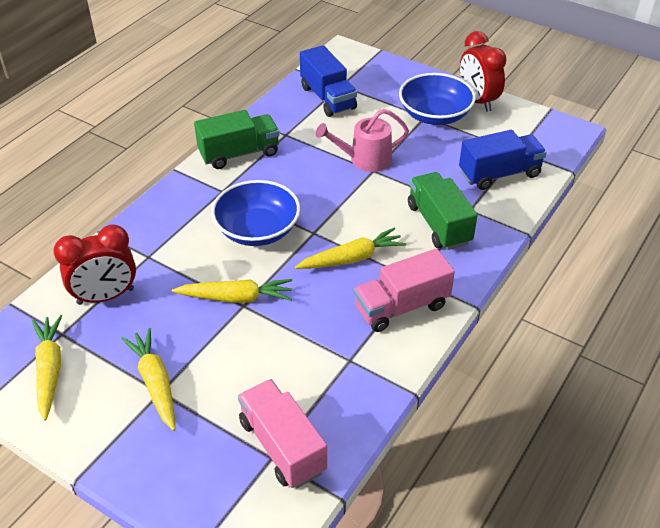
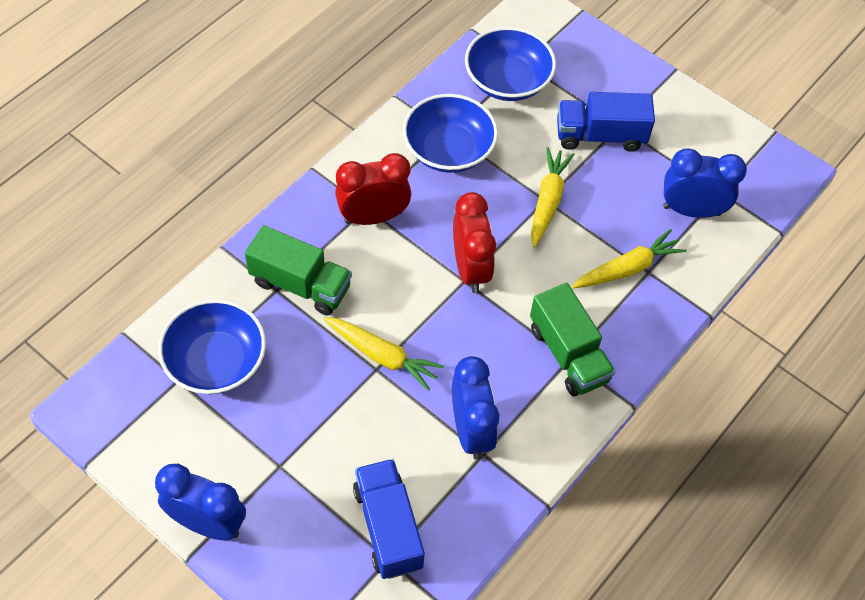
blue bowl: [211,180,300,246] [399,73,476,125] = 2 -> [158,299,266,394] [403,94,498,173] [465,27,556,101] = 3
blue clock: none = 0 -> [155,464,246,541] [452,356,499,460] [663,148,747,218] = 3
pink truck: [238,379,327,488] [354,249,455,332] = 2 -> none = 0
pink watering can: [316,109,409,172] = 1 -> none = 0
yellow carrot: [32,315,62,420] [121,328,176,431] [172,279,292,303] [295,227,406,269] = 4 -> [323,317,444,391] [531,147,575,247] [572,229,687,289] = 3

